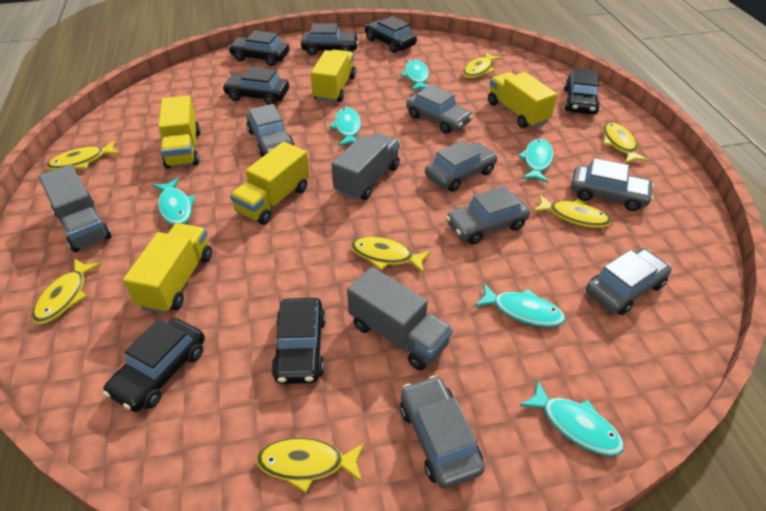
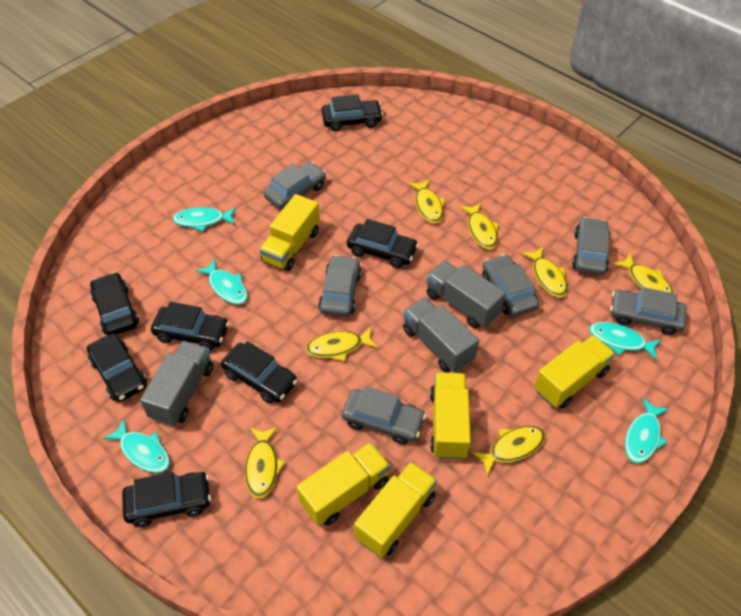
grey car: [246,104,294,157] [400,375,485,489] [406,85,473,134] [425,141,498,192] [446,186,530,244] [571,158,654,211] [586,248,672,315] = 7 -> [263,162,326,210] [318,255,362,317] [342,386,426,445] [482,254,539,317] [572,217,610,275] [610,287,687,335] = 6
turquoise fish: [153,178,196,225] [329,107,361,146] [401,59,429,91] [475,283,565,327] [518,139,553,183] [520,381,624,456] = 6 -> [103,419,170,473] [173,207,236,232] [196,259,248,305] [589,322,661,360] [625,398,669,464] = 5

